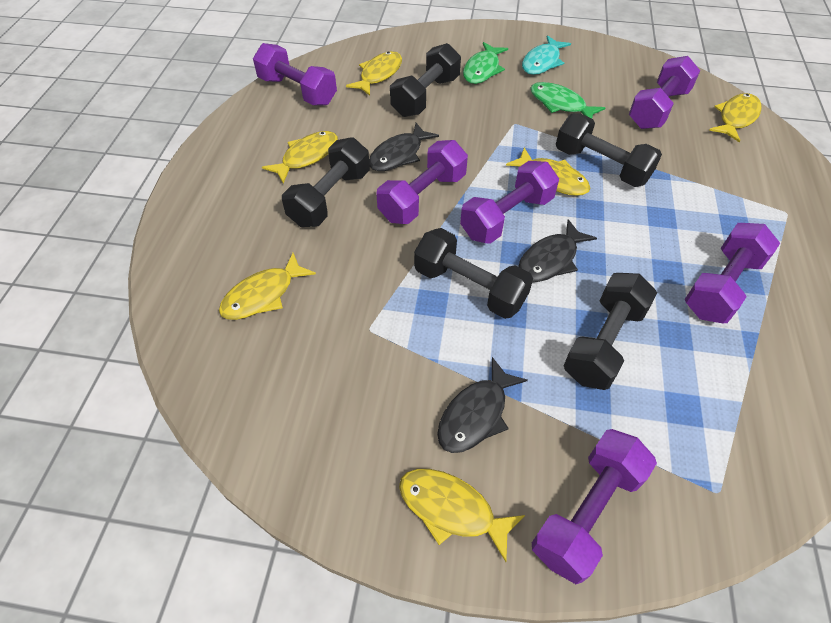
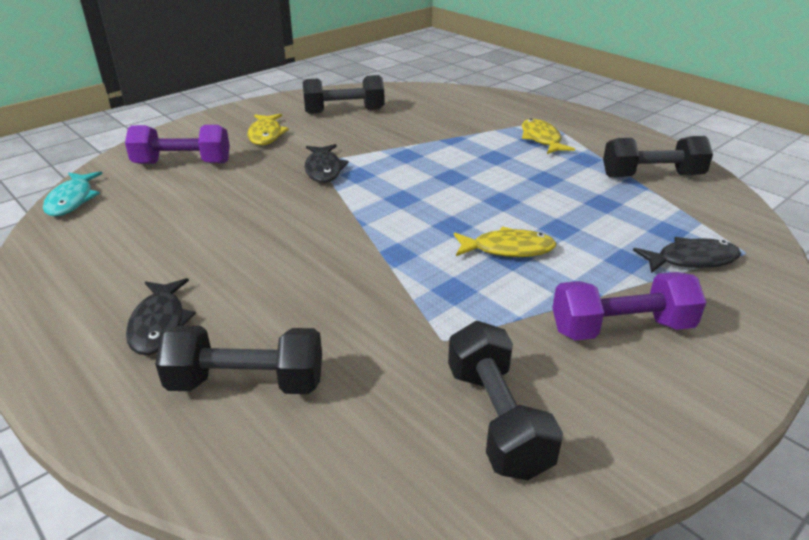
black dumbbell: [282,137,370,227] [390,43,461,117] [414,228,533,319] [556,113,662,187] [564,273,657,390] = 5 -> [155,325,322,394] [303,75,385,114] [448,321,563,480] [603,136,713,178] = 4
green fish: [463,42,508,84] [530,82,605,118] = 2 -> none = 0
purple dumbbell: [253,43,337,106] [376,140,468,224] [460,161,559,244] [532,429,657,584] [629,56,700,129] [685,223,780,323] = 6 -> [125,125,230,164] [552,272,706,341] = 2
yellow fish: [219,253,316,320] [262,131,338,184] [346,51,402,96] [399,469,525,562] [506,148,590,196] [709,93,762,142] = 6 -> [247,114,289,145] [454,227,556,257] [522,119,575,154] = 3

